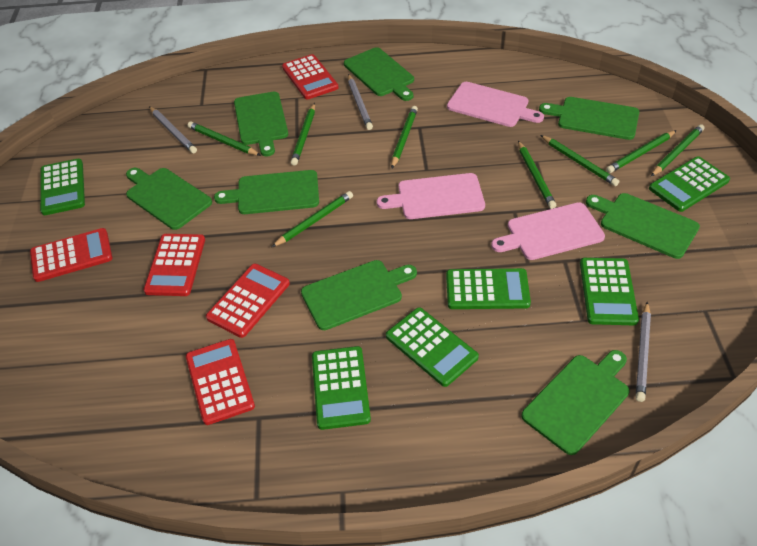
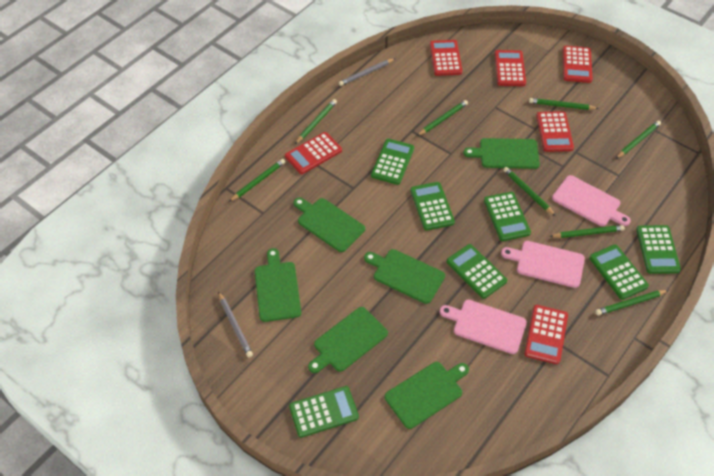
green calculator: [40,159,85,215] [312,346,371,430] [386,307,479,387] [446,268,531,309] [580,258,639,325] [649,156,730,212] = 6 -> [289,386,359,438] [371,139,414,185] [410,182,455,230] [447,244,507,299] [484,192,531,241] [589,244,649,300] [636,225,681,274] = 7
green cutting board: [126,168,212,230] [214,170,319,214] [234,92,288,156] [301,260,417,330] [344,47,414,101] [521,350,629,455] [539,97,639,140] [586,193,700,259] = 8 -> [255,248,301,322] [293,197,365,252] [308,307,388,373] [364,249,445,304] [385,362,469,429] [464,138,540,169] = 6
grey pencil: [149,106,197,154] [348,74,373,130] [636,302,651,402] = 3 -> [218,291,253,358] [339,58,395,86] = 2
red calculator: [30,228,112,282] [143,234,205,296] [186,339,255,425] [206,264,290,338] [282,54,339,100] = 5 -> [285,132,342,174] [430,40,462,76] [495,50,526,86] [524,305,568,364] [536,111,574,152] [563,46,593,83] = 6

